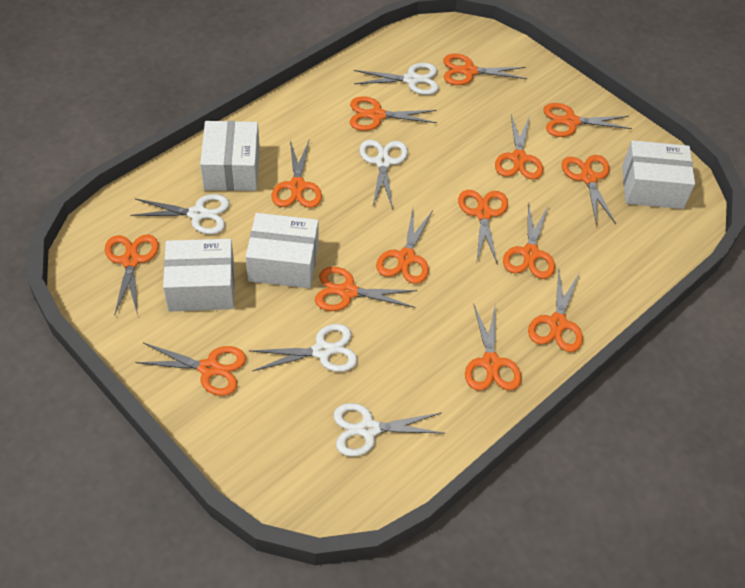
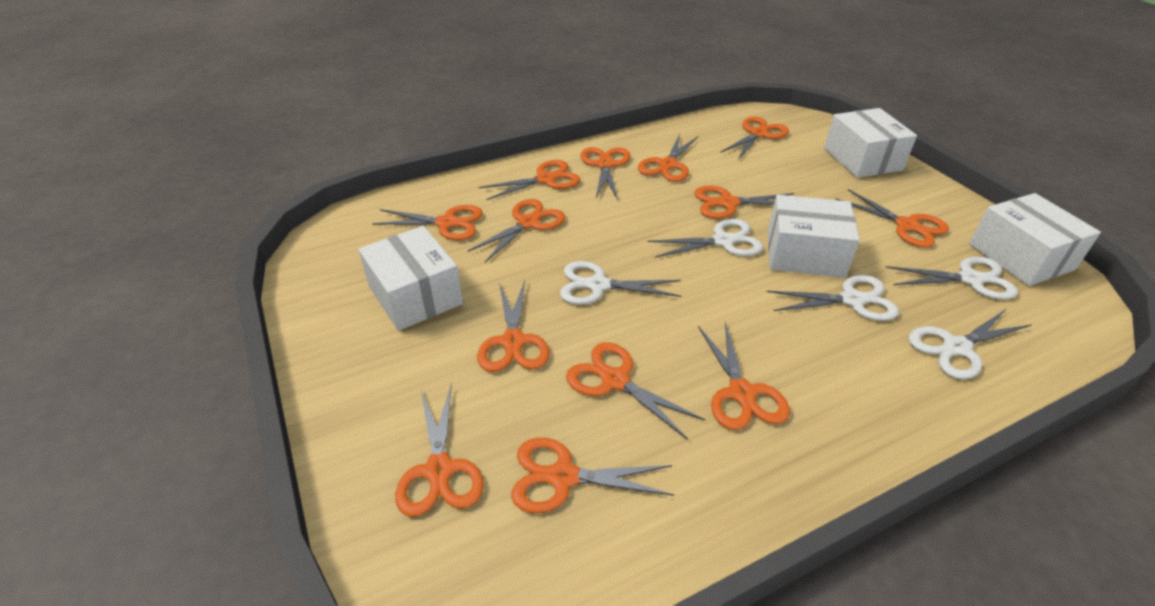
orange scissors: [105,235,159,316] [135,343,246,396] [272,139,322,208] [315,267,417,311] [350,97,437,131] [376,209,433,284] [443,54,527,85] [458,190,508,265] [465,303,522,390] [495,114,543,180] [503,203,555,279] [528,270,583,352] [543,103,632,137] [561,155,616,225] = 14 -> [372,205,483,240] [395,383,484,517] [467,199,565,262] [477,281,550,372] [479,160,580,200] [511,438,674,513] [566,342,705,440] [580,147,630,200] [638,134,699,182] [694,186,794,219] [698,322,790,430] [720,117,789,160] [836,189,949,248] = 13

